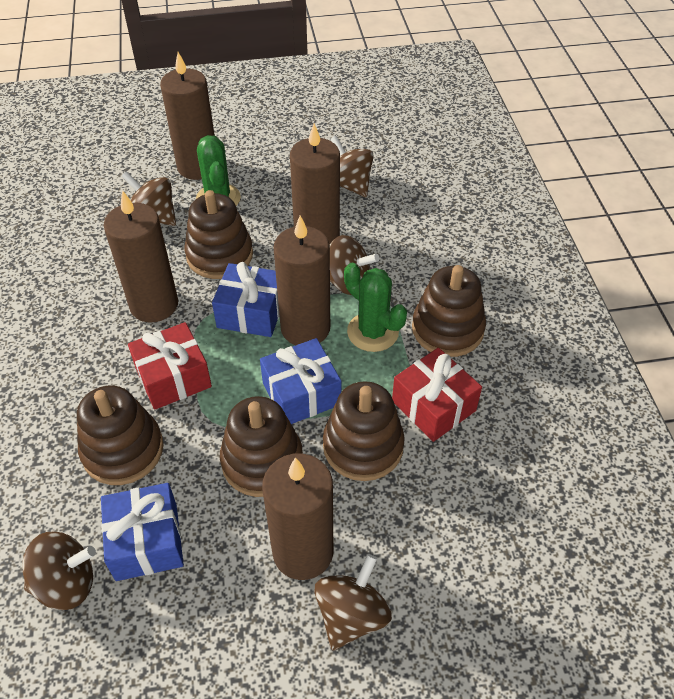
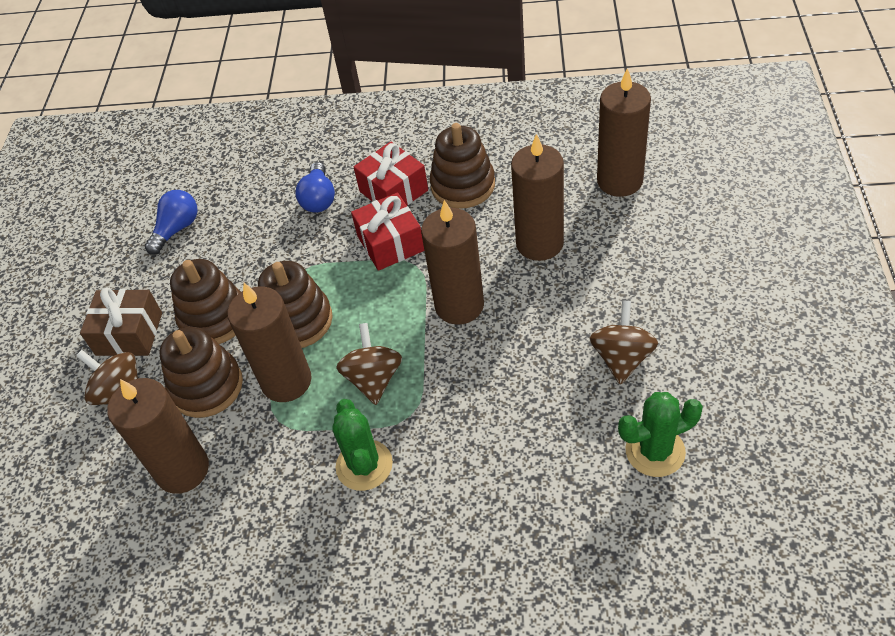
blue gift: [101,483,184,581] [212,262,279,337] [260,338,341,424] = 3 -> none = 0
blue light bulb: none = 0 -> [145,190,198,255] [295,162,335,213] = 2
brown gift: none = 0 -> [80,287,162,356] = 1
brown spinning top: [22,532,96,610] [121,171,176,226] [315,554,392,651] [330,136,374,197] [330,235,380,295] = 5 -> [76,350,138,405] [336,323,402,405] [590,300,658,385] = 3
brown stacking toy: [77,386,163,485] [184,190,253,279] [220,396,303,497] [323,381,405,481] [412,265,486,357] = 5 -> [159,327,243,418] [170,259,241,344] [258,261,333,348] [430,123,495,209] = 4

